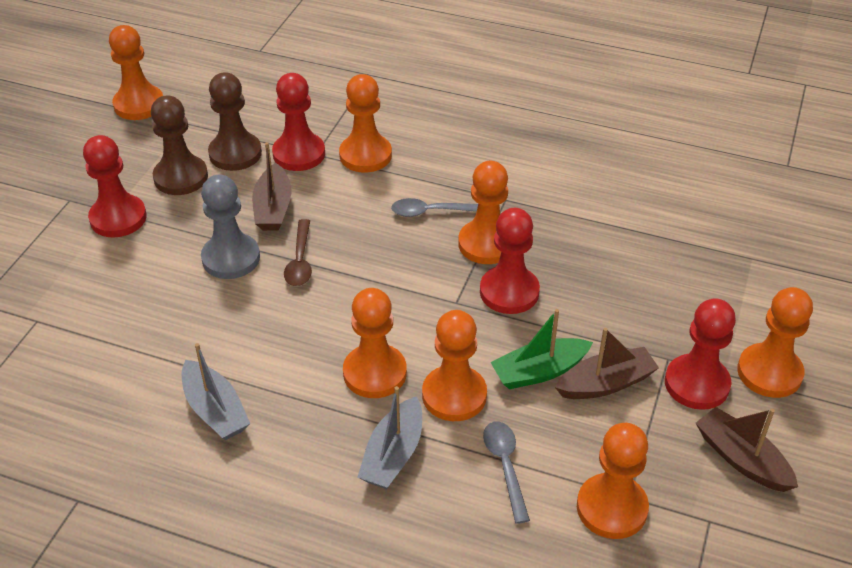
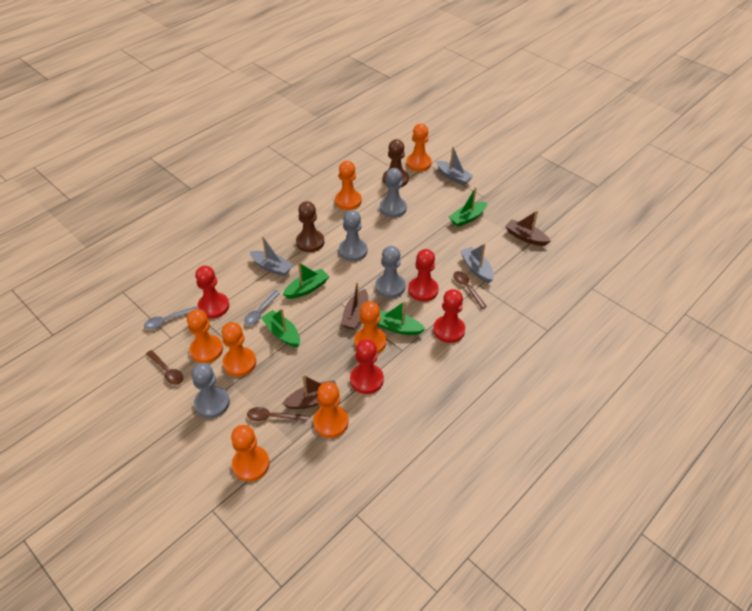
brown spoon: [284,219,312,286] = 1 -> [146,350,183,385] [247,407,308,422] [453,271,486,309] = 3
green boat: [490,309,593,389] = 1 -> [261,308,300,347] [283,262,329,299] [377,301,425,335] [449,187,487,227] = 4
grey boat: [182,343,251,441] [357,386,422,489] = 2 -> [250,237,293,276] [436,146,474,185] [460,243,494,283] = 3
grey pawn: [201,175,260,279] = 1 -> [191,363,230,418] [339,210,367,261] [375,246,405,298] [380,168,407,218] = 4

